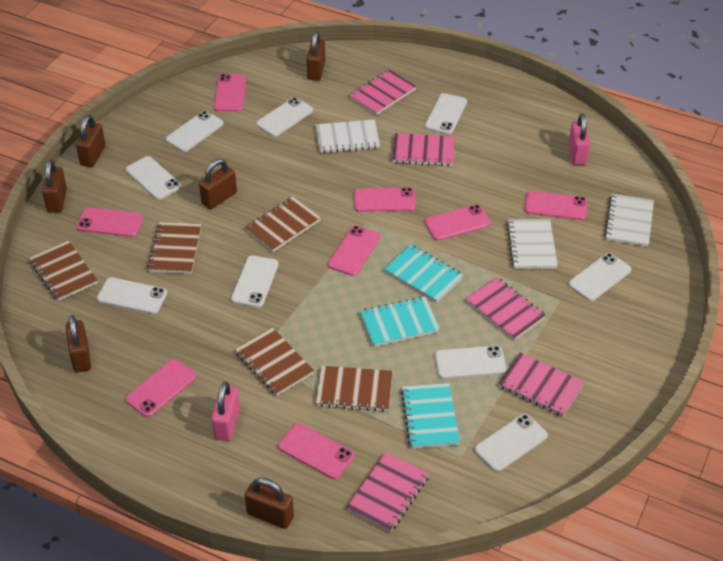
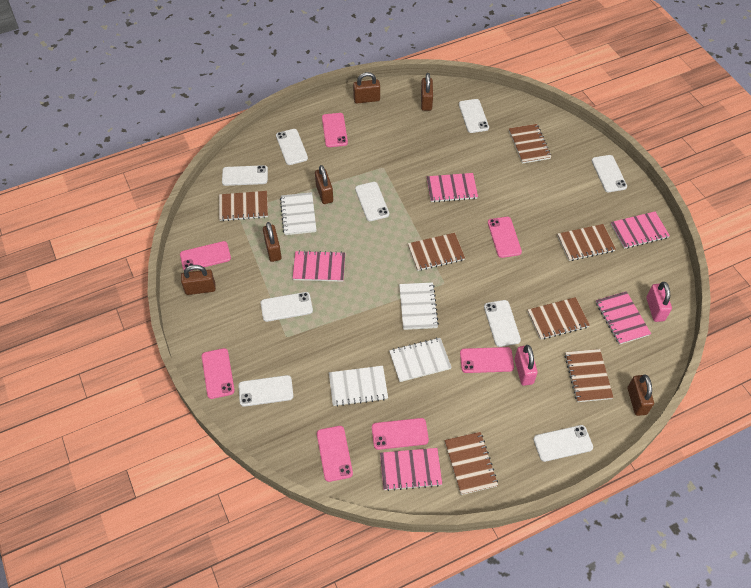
brown notebook: [29,240,98,301] [147,222,201,274] [235,328,314,396] [245,197,321,252] [316,366,393,412] = 5 -> [219,191,268,221] [408,233,465,271] [445,432,498,495] [509,124,551,164] [528,297,590,340] [557,224,616,261] [565,349,614,402] = 7
pink phone: [77,207,143,237] [125,359,196,417] [214,74,247,112] [278,423,354,479] [328,225,380,276] [354,187,416,212] [425,205,491,240] [525,191,588,220] = 8 -> [180,241,231,271] [202,348,235,399] [317,426,353,482] [322,113,348,147] [372,418,429,450] [460,347,514,373] [488,217,522,258] = 7
turquoise notebook: [360,296,440,347] [384,245,463,303] [401,383,460,449] = 3 -> none = 0
white notebook: [316,120,380,153] [507,219,558,269] [604,193,654,247] = 3 -> [280,192,316,235] [329,366,388,407] [389,338,452,382] [399,282,439,330] = 4

